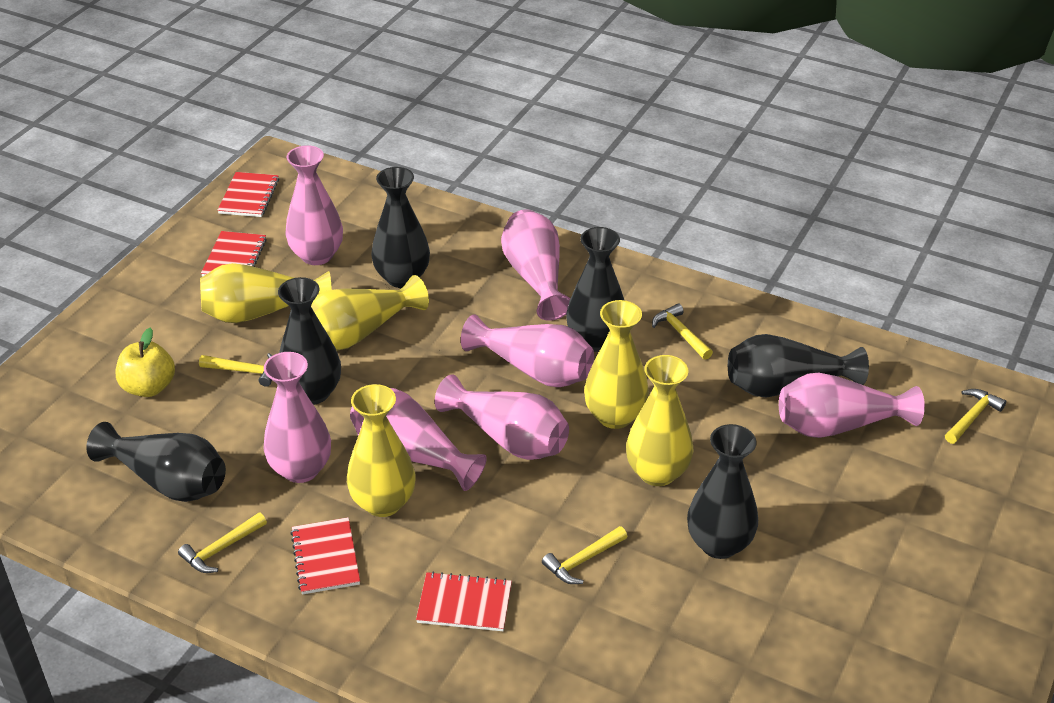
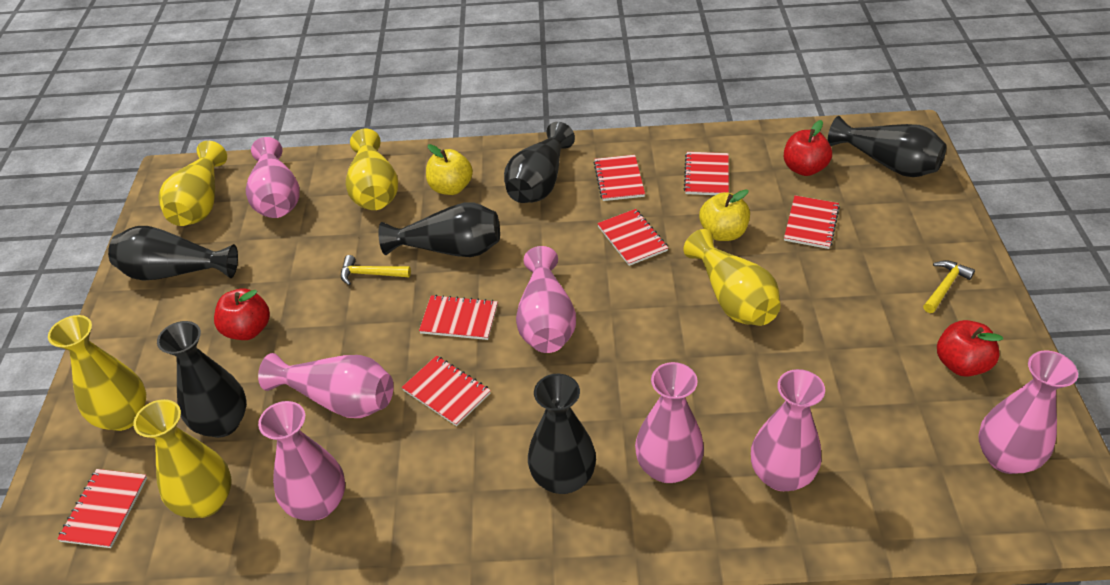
red apple: none = 0 -> [214,288,270,340] [784,120,832,176] [937,320,1003,377] = 3
red notebook: [201,231,267,277] [217,172,279,217] [290,517,360,595] [416,571,512,631] = 4 -> [57,469,147,548] [402,356,491,426] [419,295,498,340] [594,155,645,201] [597,209,669,266] [684,152,729,195] [784,195,840,249] = 7
yellow apple: [116,328,175,397] = 1 -> [426,144,473,195] [699,189,750,241] = 2
yellow hammer: [178,512,267,573] [199,353,272,387] [542,526,627,584] [652,303,713,360] [945,389,1006,444] = 5 -> [341,255,411,285] [923,260,975,313] = 2

